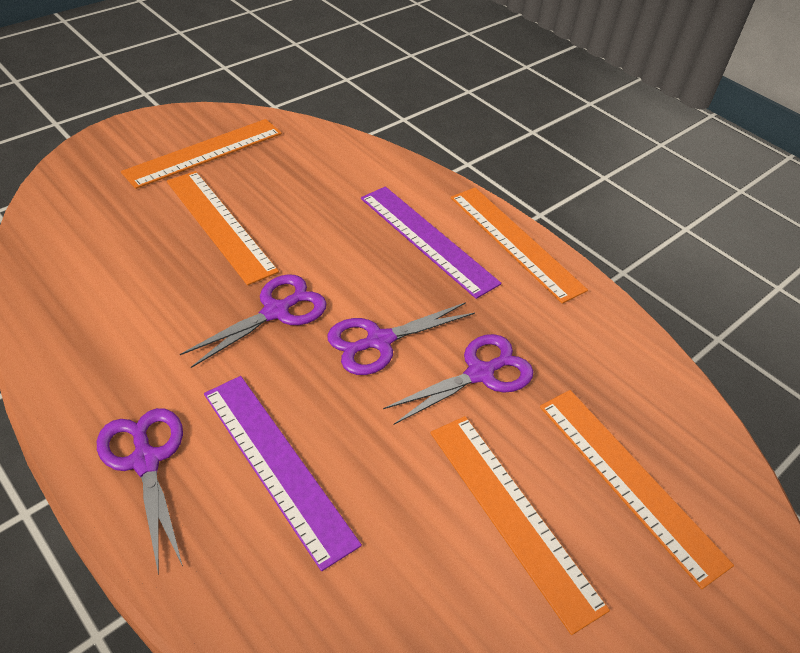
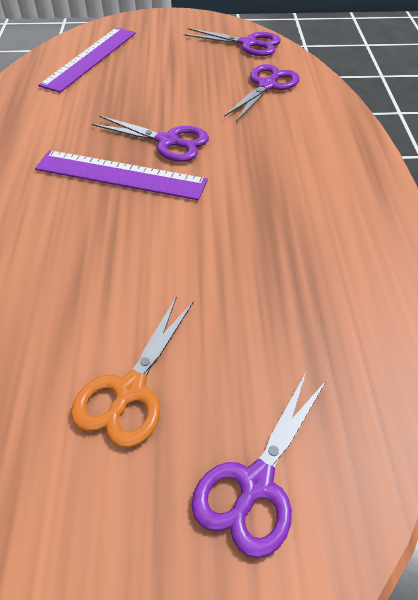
orange ruler: [121,119,282,189] [167,171,279,285] [431,416,610,635] [451,188,588,304] [540,390,734,589] = 5 -> none = 0
orange scissors: none = 0 -> [71,296,194,448] = 1

